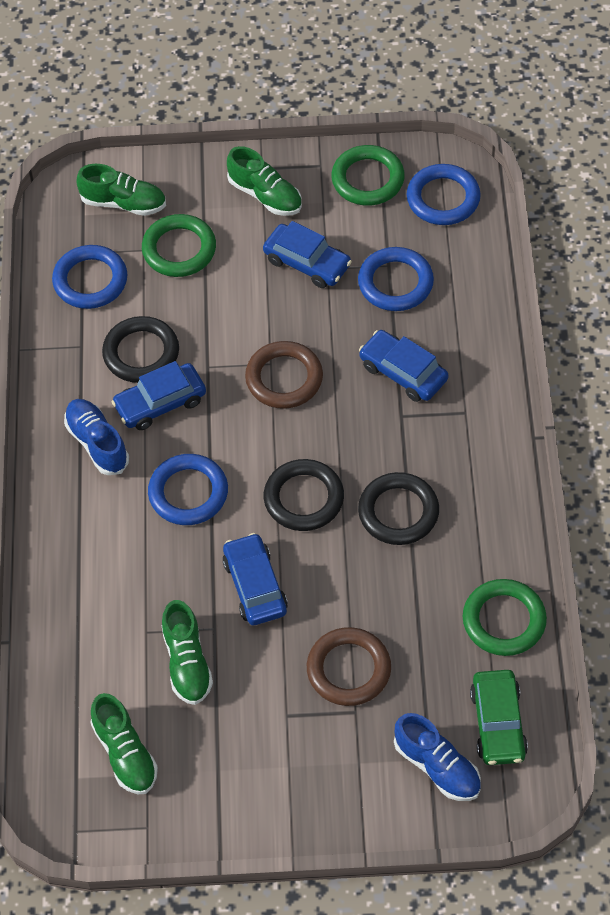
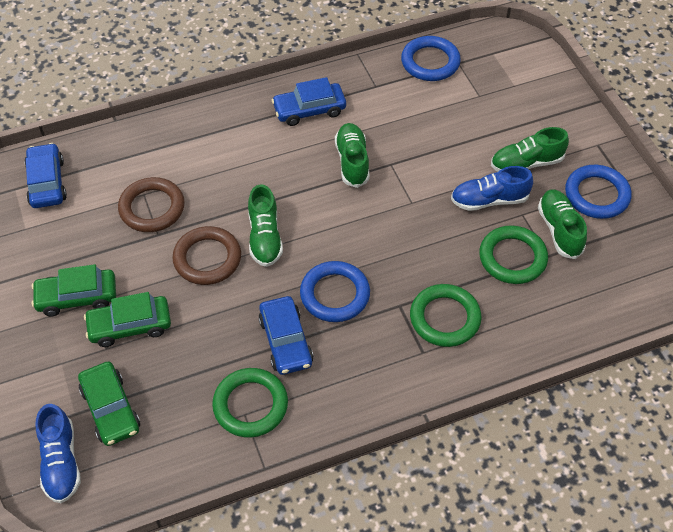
black ring: [102,316,179,383] [264,459,344,531] [358,472,439,545] = 3 -> none = 0
blue car: [112,361,206,430] [223,533,288,625] [263,221,352,288] [359,330,448,402] = 4 -> [24,143,67,208] [258,296,313,375] [272,77,346,126] = 3
blue ring: [52,245,127,309] [148,454,228,525] [358,247,434,311] [407,164,481,225] = 4 -> [300,261,370,322] [401,36,461,81] [565,165,632,219] = 3
green car: [470,670,528,765] = 1 -> [32,264,116,316] [78,361,140,446] [84,292,171,347] = 3

